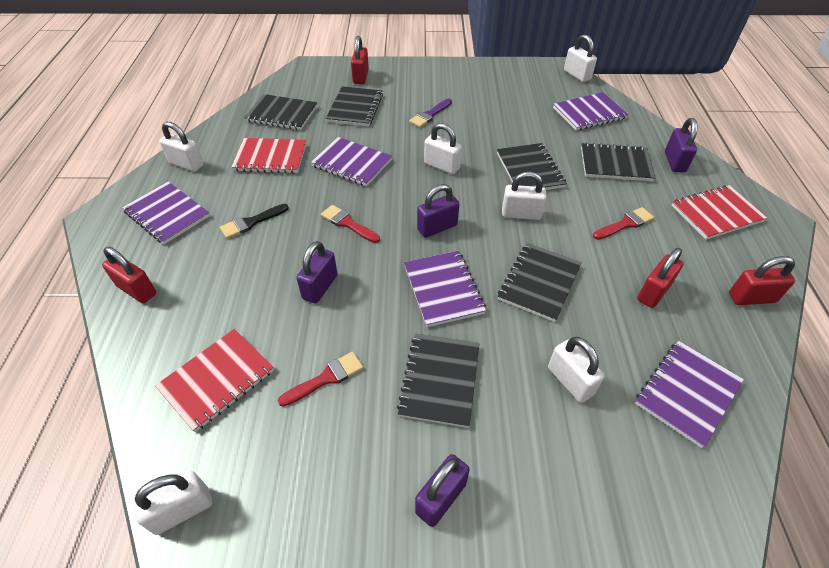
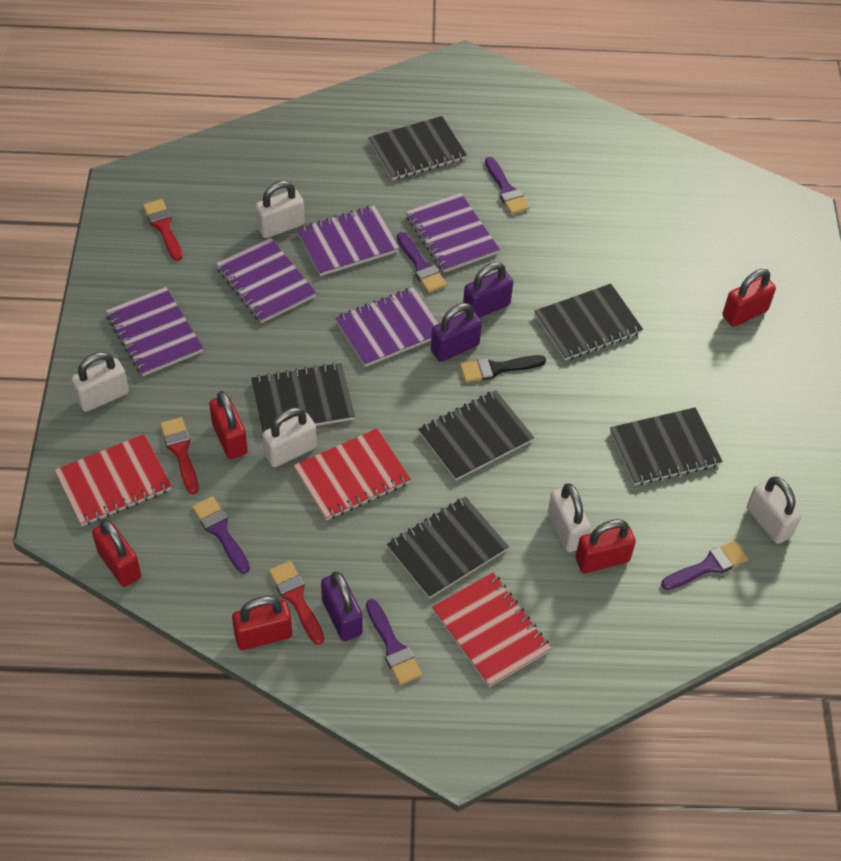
purple brush: [409,99,452,128] = 1 -> [192,496,250,574] [366,599,422,685] [397,232,447,293] [485,157,530,214] [661,541,748,590] = 5
purple padlock: [297,241,337,304] [415,454,470,527] [417,184,459,238] [665,118,697,172] = 4 -> [321,571,363,641] [431,303,482,362] [463,262,513,318] = 3
red padlock: [102,247,156,303] [351,36,369,84] [637,248,684,308] [729,256,795,305] = 4 -> [92,519,141,587] [209,391,248,459] [232,596,292,650] [575,519,636,573] [722,269,776,327] = 5
white padlock: [133,471,212,535] [159,122,204,172] [424,123,462,174] [502,172,547,220] [548,337,605,403] [564,34,597,82] = 6 -> [71,352,129,412] [255,181,305,238] [263,408,317,467] [548,483,591,552] [747,476,801,544] = 5

